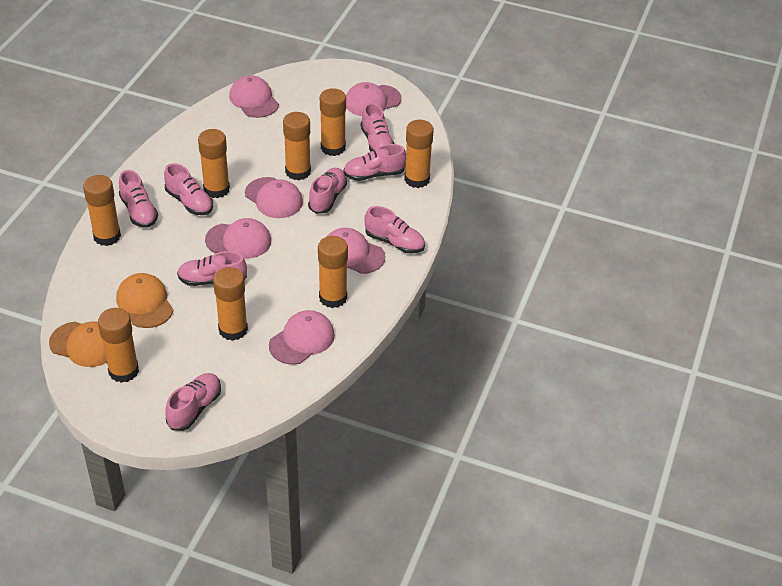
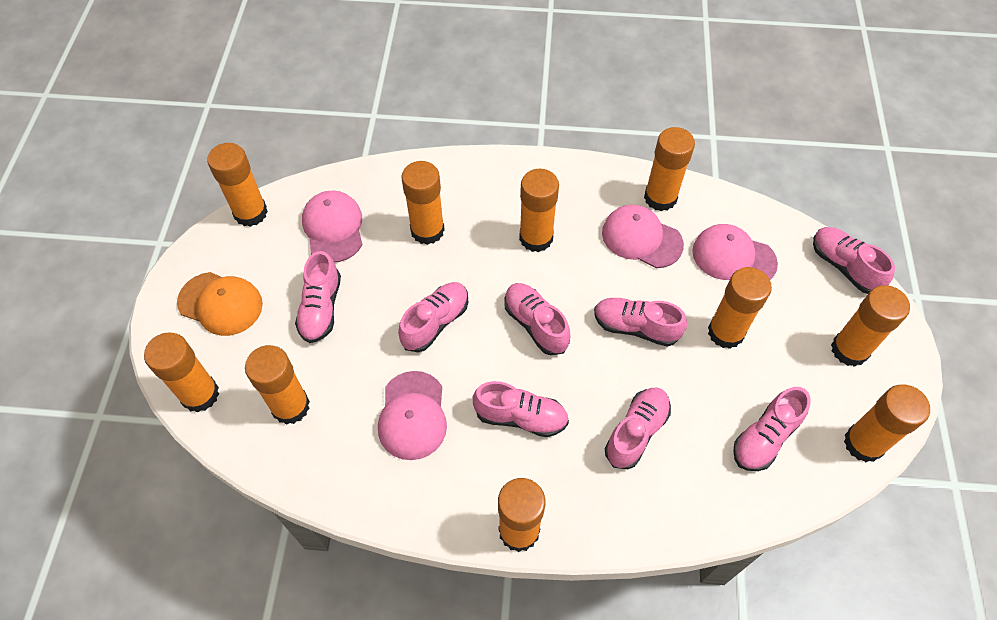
orange cap: [49,321,107,367] [116,273,174,328] = 2 -> [177,272,263,336] = 1
orange glue stick: [83,175,121,246] [98,308,139,383] [198,129,230,198] [213,267,248,341] [283,112,311,180] [318,236,348,308] [320,88,346,156] [404,120,434,188] = 8 -> [144,332,219,412] [207,143,268,227] [245,345,310,425] [401,161,445,245] [498,478,545,552] [519,169,559,252] [644,127,695,211] [708,267,772,349] [831,285,910,367] [844,385,930,462] = 10
pink cap: [205,218,271,259] [229,75,279,118] [245,177,303,218] [269,310,335,365] [326,228,385,274] [346,82,402,116] = 6 -> [302,190,362,262] [378,371,447,460] [602,204,684,268] [692,224,778,280] = 4

